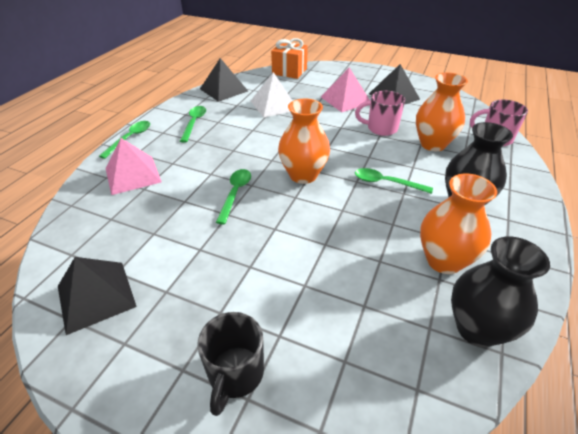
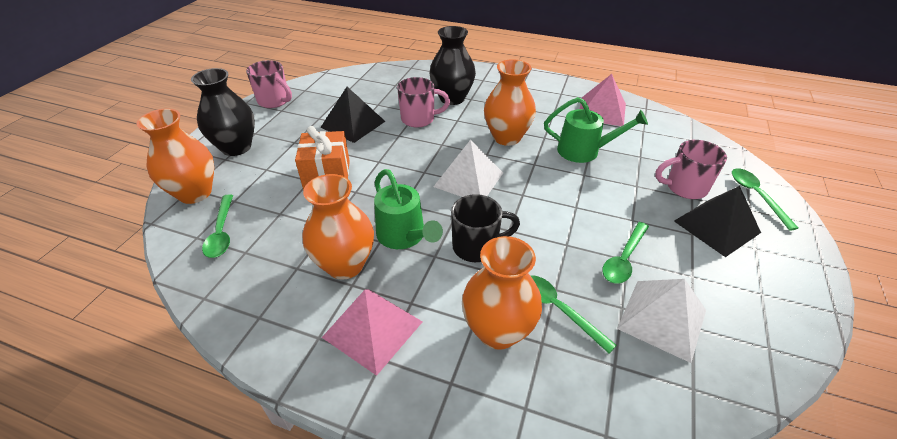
black pyramid: [58,257,137,335] [200,58,248,102] [369,64,420,105] = 3 -> [320,87,386,143] [674,186,761,257] = 2
green watering can: none = 0 -> [374,169,443,249] [544,97,648,163] = 2
orange vase: [278,99,330,184] [416,73,468,151] [420,173,497,274] = 3 -> [137,109,214,204] [303,174,374,280] [462,236,542,350] [484,59,536,146] = 4
pink mug: [355,91,405,136] [470,99,528,146] = 2 -> [246,60,292,108] [397,77,450,128] [655,140,727,199] = 3
white pyramid: [251,72,293,118] = 1 -> [433,140,503,197] [617,279,706,363] = 2

